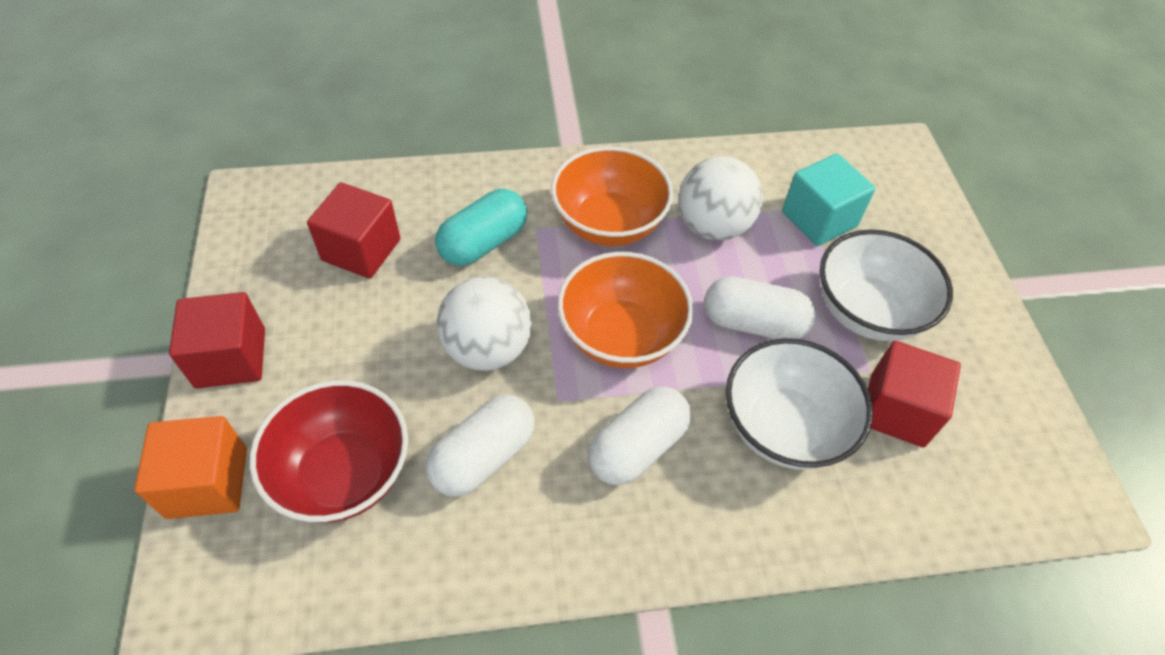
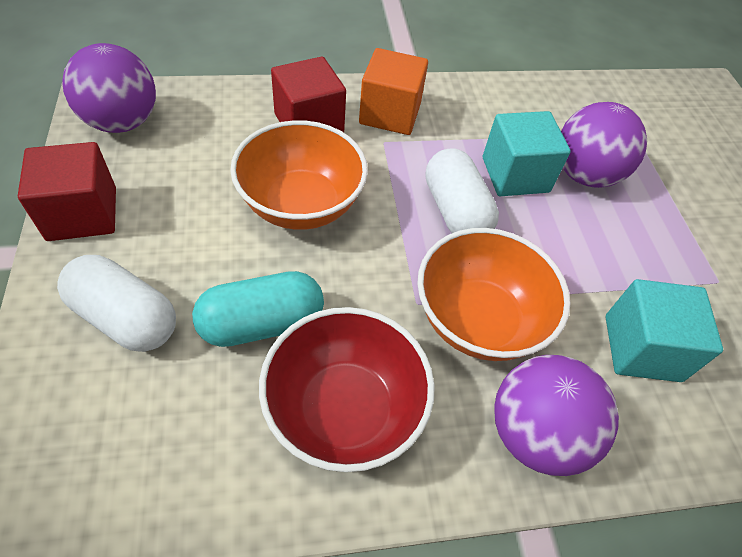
purple ball: none = 0 -> [62,43,156,133] [494,355,619,476] [561,102,647,188] = 3
red cube: [169,292,265,389] [307,182,400,279] [868,341,961,447] = 3 -> [18,142,116,241] [271,56,346,132] = 2
turquoise cube: [782,153,876,246] = 1 -> [483,111,571,196] [606,279,723,382] = 2
white ball: [437,277,531,371] [679,156,763,241] = 2 -> none = 0
white bowl: [726,338,873,470] [820,230,953,341] = 2 -> none = 0
white capsule: [425,394,535,497] [588,386,691,485] [704,276,816,339] = 3 -> [57,255,176,352] [426,148,499,233] = 2

